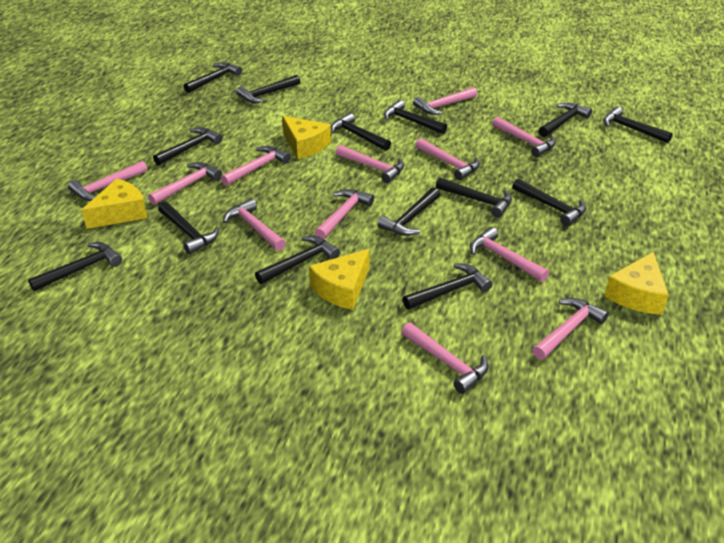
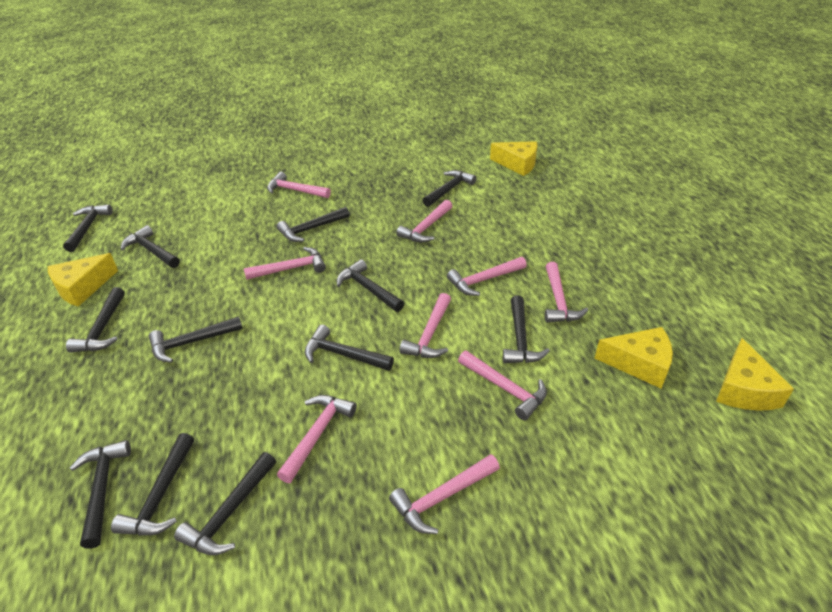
black hammer: [28,242,122,291] [153,127,222,165] [158,202,219,254] [184,62,242,93] [236,75,300,103] [255,236,340,284] [331,113,391,151] [378,187,440,236] [383,100,447,134] [403,264,493,309] [436,177,512,218] [512,179,586,226] [539,102,592,137] [603,107,673,143] = 14 -> [63,204,113,252] [66,287,125,353] [70,440,131,549] [111,433,194,536] [120,225,180,268] [148,316,243,363] [174,452,276,555] [277,207,350,242] [304,325,394,371] [337,259,404,312] [422,170,477,207] [503,295,550,363] = 12
pink hammer: [68,161,147,201] [148,162,222,205] [221,146,291,186] [223,198,286,251] [315,189,374,239] [336,145,404,183] [401,322,489,394] [413,87,477,115] [415,138,480,180] [470,227,549,282] [492,117,556,157] [532,298,609,360] = 12 -> [244,247,326,280] [267,172,331,198] [277,395,357,483] [389,454,500,534] [396,200,452,243] [400,293,451,358] [447,257,527,296] [458,351,547,420] [545,262,588,323] = 9

